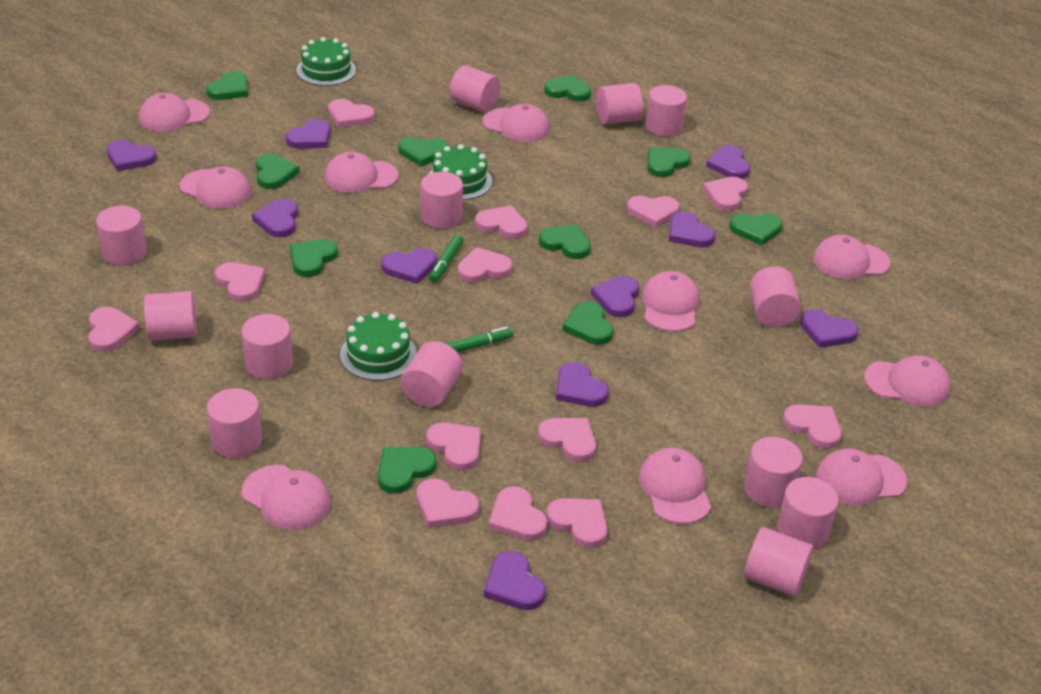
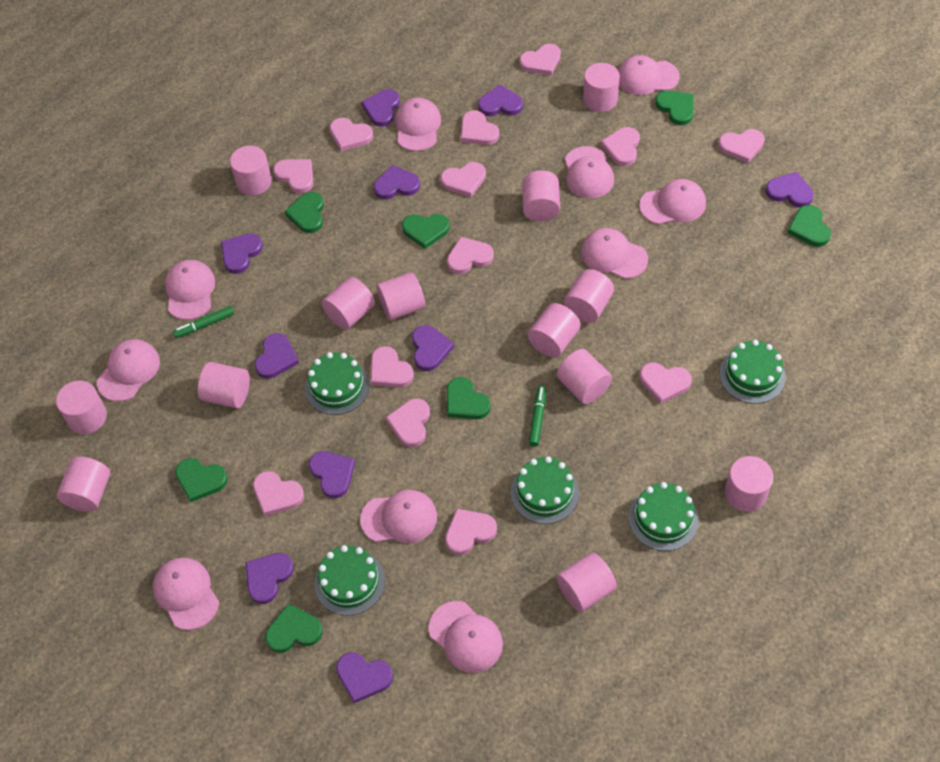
green cake: [296,37,356,86] [340,312,417,381] [429,144,492,200] = 3 -> [305,352,369,415] [315,545,385,616] [511,456,579,524] [629,482,699,551] [719,340,786,404] = 5
green heart: [206,71,248,100] [256,153,300,189] [290,239,338,277] [378,447,436,494] [398,137,448,166] [539,225,591,259] [544,74,591,101] [562,301,614,345] [647,147,691,177] [729,213,783,245] = 10 -> [175,458,228,502] [265,604,323,653] [284,192,324,233] [402,214,450,249] [447,377,491,419] [655,90,694,125] [787,205,831,247] = 7

